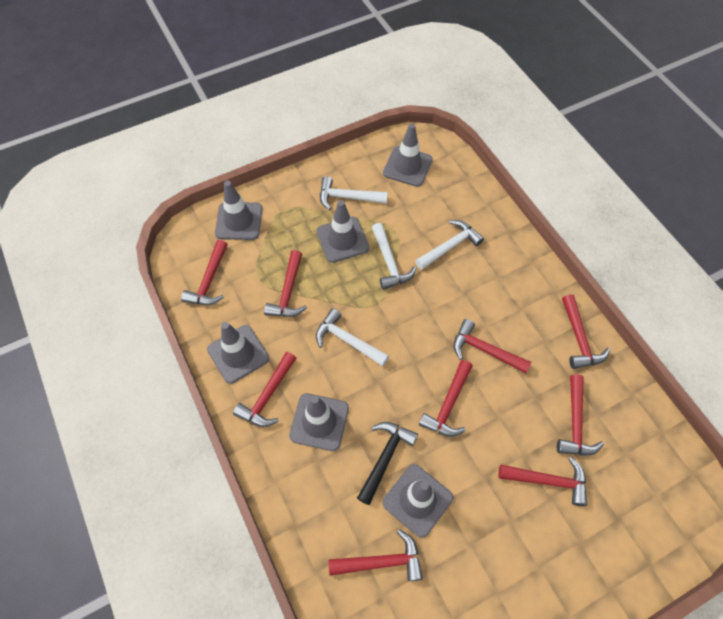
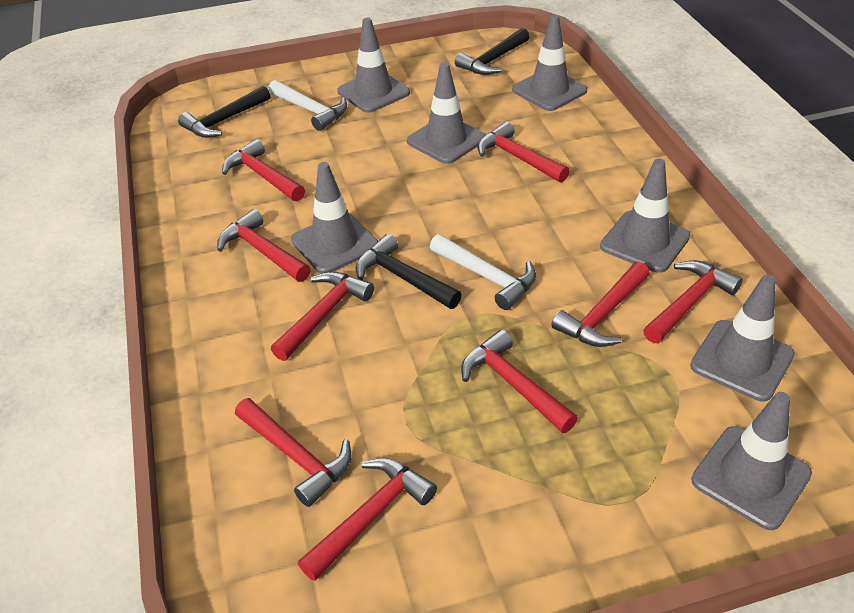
black hammer: [357,422,418,505] = 1 -> [178,86,270,138] [356,234,462,309] [455,28,529,75] = 3
grey traffic cone: [207,322,269,384] [215,181,262,240] [289,393,349,451] [317,200,369,263] [383,123,433,187] [383,464,453,538] = 6 -> [291,162,378,273] [337,18,410,113] [407,62,486,164] [512,15,587,111] [600,159,690,273] [690,274,795,401] [691,392,812,530] = 7
white hammer: [316,308,389,366] [320,176,388,210] [372,223,416,290] [415,220,484,270] = 4 -> [268,80,347,131] [430,234,536,310] = 2

